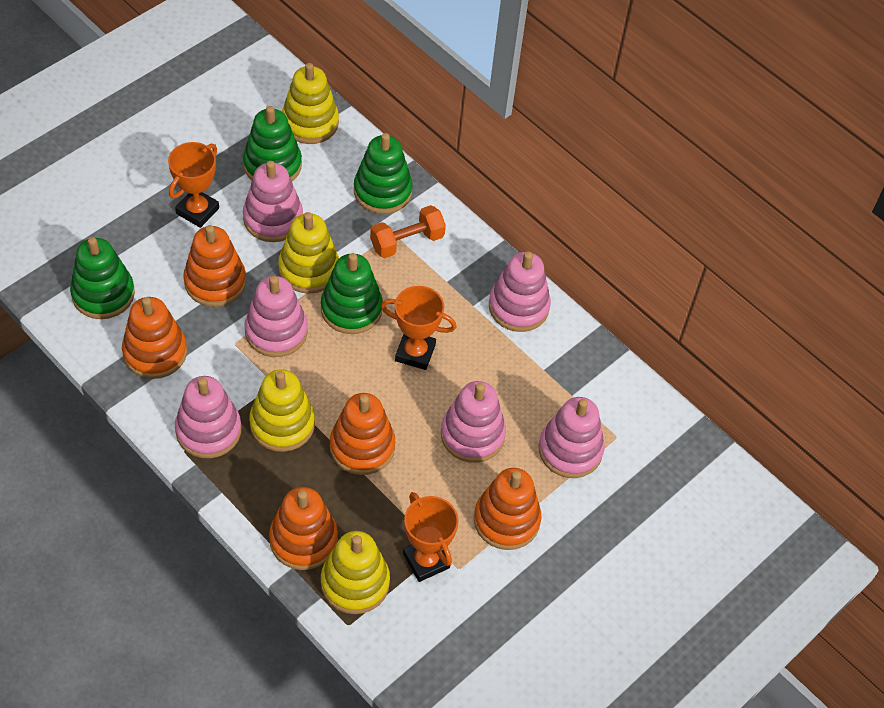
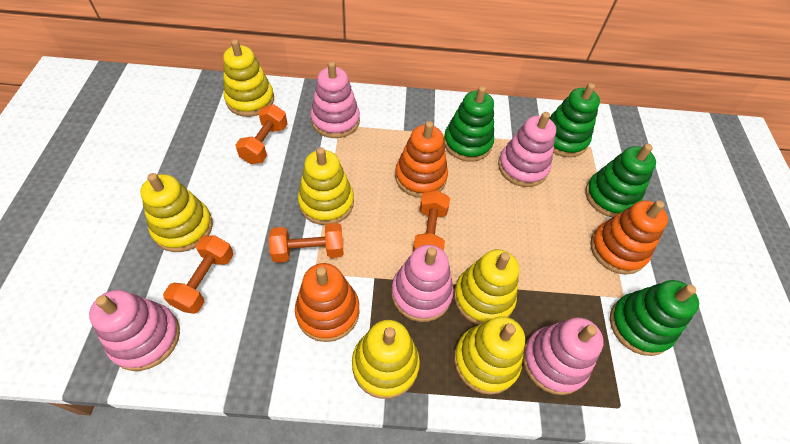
orange dumbbell: [370,205,446,258] = 1 -> [163,235,233,314] [236,105,288,164] [269,223,344,263] [412,190,450,253] = 4
orange stacking toy: [122,297,187,379] [183,225,246,307] [269,487,338,570] [330,393,395,475] [474,468,542,550] = 5 -> [295,263,360,342] [395,121,448,198] [590,200,668,275] = 3
orange trophy: [168,142,219,228] [381,286,457,370] [403,492,459,582] = 3 -> none = 0
pink stacking toy: [175,376,241,458] [243,161,303,242] [244,276,308,357] [441,381,506,463] [489,251,551,332] [539,397,605,478] = 6 -> [89,290,180,371] [310,61,360,138] [391,245,454,322] [498,112,556,187] [523,318,604,395] = 5
yellow stacking toy: [249,370,315,452] [278,212,339,294] [282,63,339,144] [321,531,390,614] = 4 -> [140,173,213,252] [223,39,274,117] [298,147,354,225] [352,320,420,399] [454,249,519,325] [454,316,525,395] = 6

